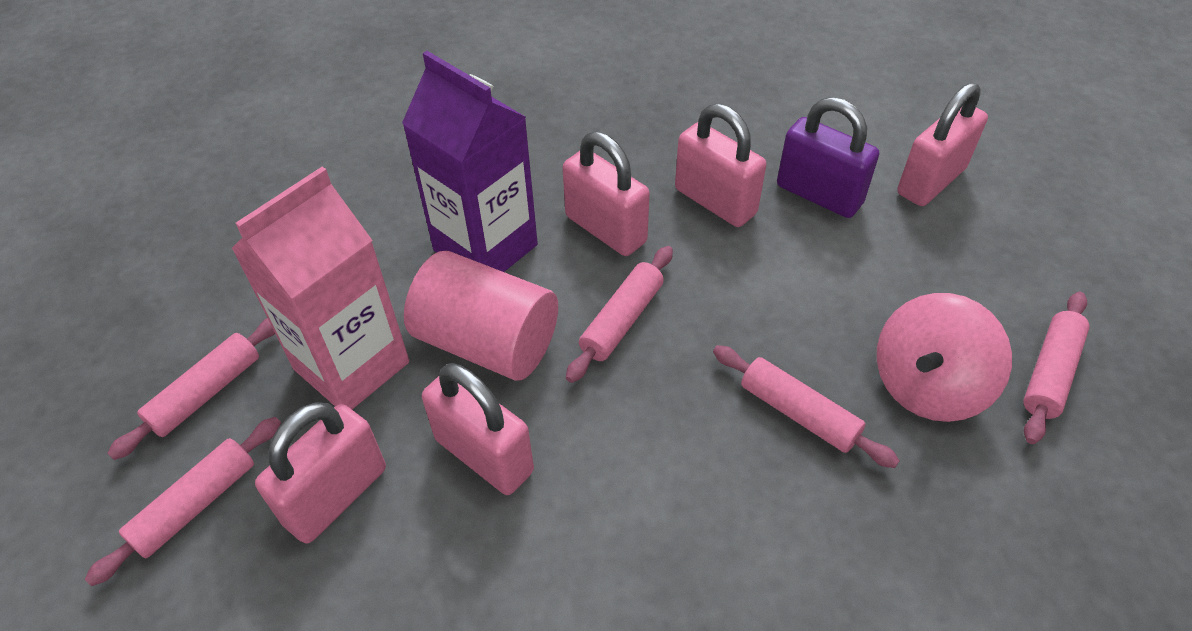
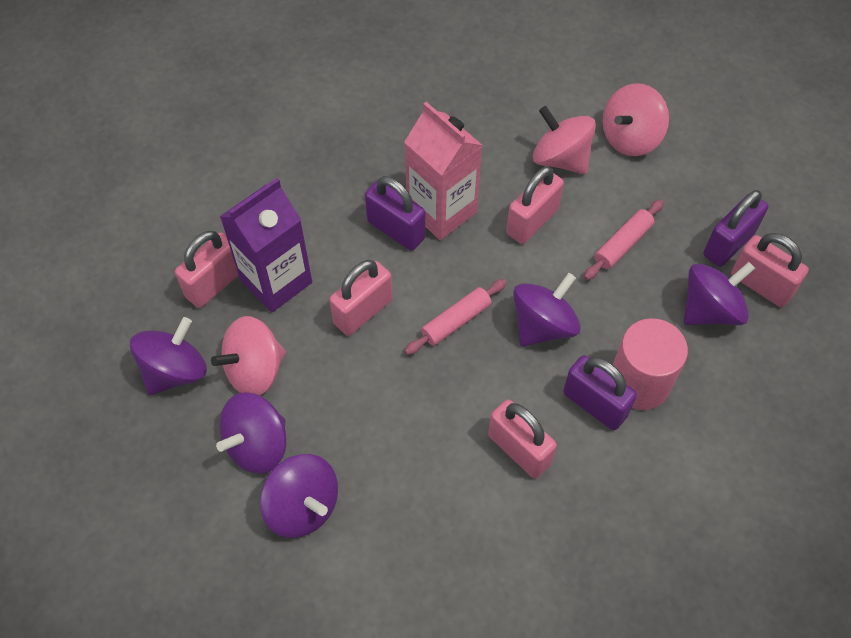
pink rolling pin: [85,417,281,586] [107,318,275,460] [566,246,673,383] [713,345,900,468] [1023,292,1089,444] = 5 -> [405,279,507,355] [584,199,664,280] = 2
pink spinning top: [877,293,1012,422] = 1 -> [211,316,286,395] [533,106,596,174] [603,83,669,156] = 3
purple padlock: [777,97,879,218] = 1 -> [365,176,425,251] [563,355,637,430] [703,190,768,267] = 3
purple spinning top: none = 0 -> [130,317,207,395] [216,392,286,474] [260,454,338,538] [513,273,581,347] [684,262,755,325] = 5

